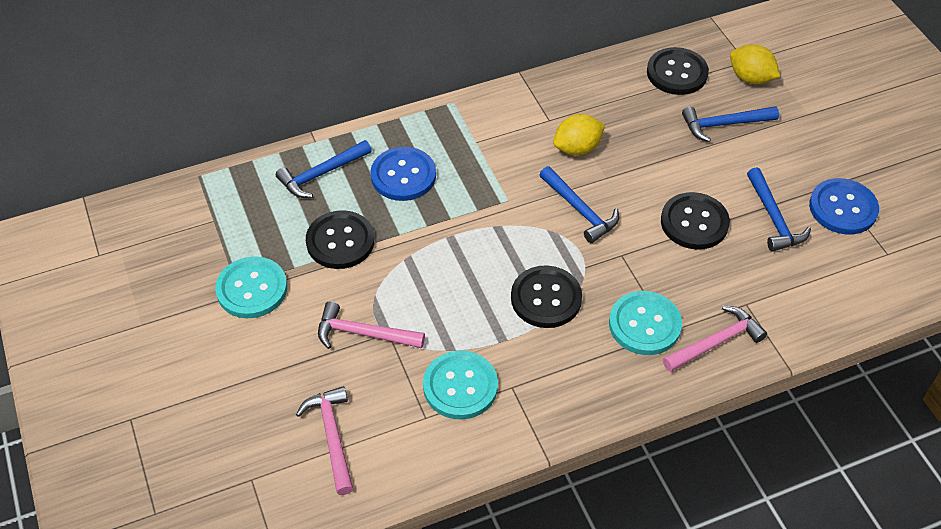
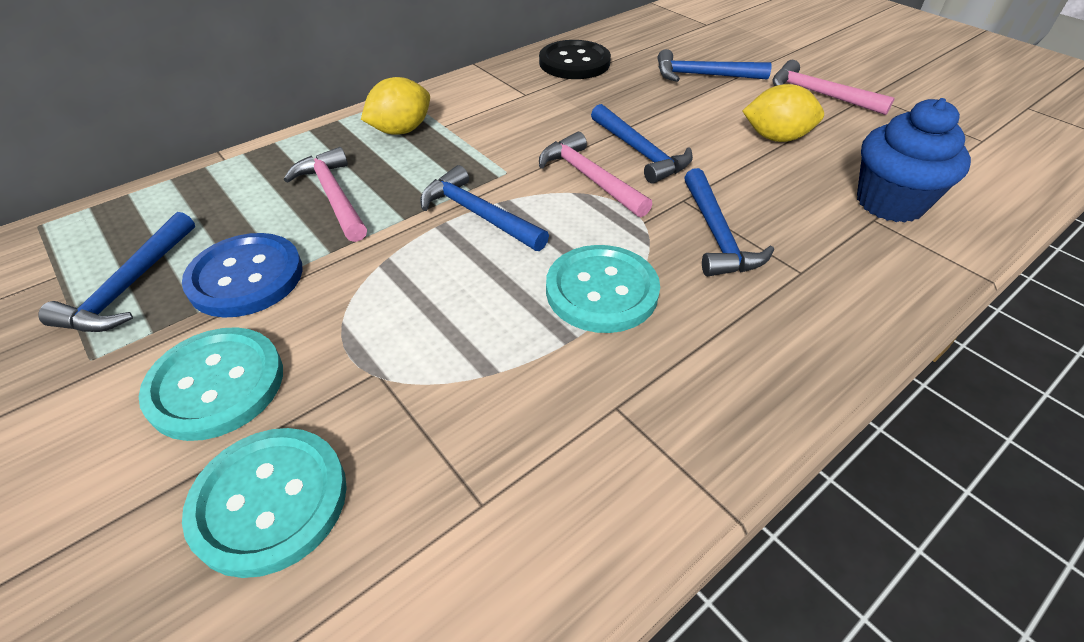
black button: [306,210,375,269] [511,265,582,328] [647,47,709,95] [661,192,730,250] = 4 -> [539,40,611,79] = 1
blue button: [370,147,436,201] [809,178,879,234] = 2 -> [182,233,303,318] = 1
blue cupcake: none = 0 -> [857,98,971,223] = 1
blue hammer: [276,140,372,198] [539,166,619,243] [682,106,779,142] [747,167,811,252] = 4 -> [38,212,195,332] [420,165,549,251] [591,104,693,184] [658,49,772,82] [684,168,774,277] = 5

